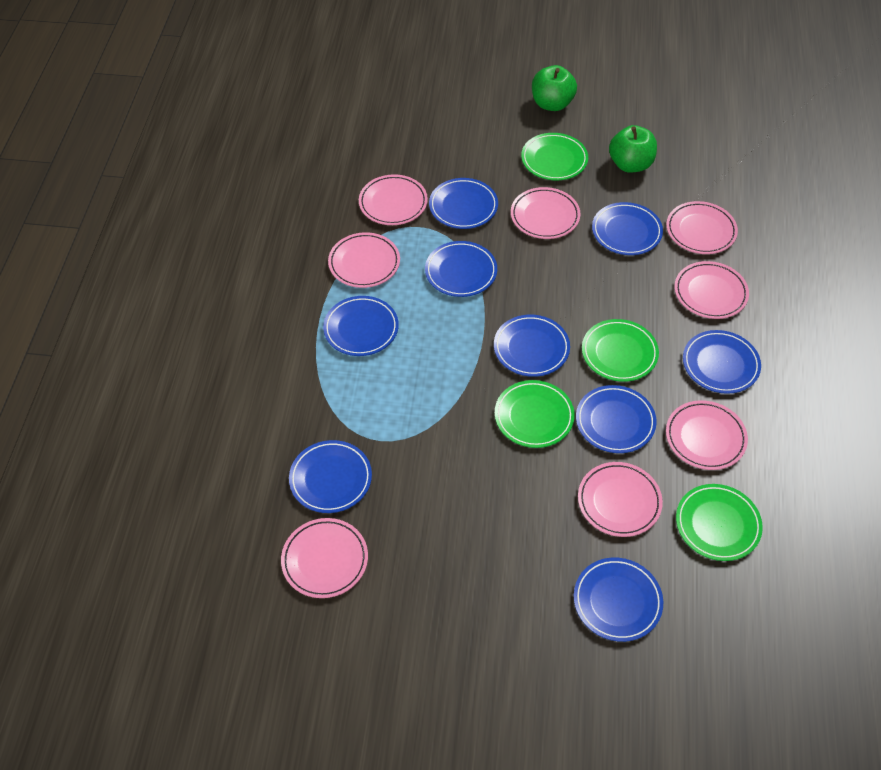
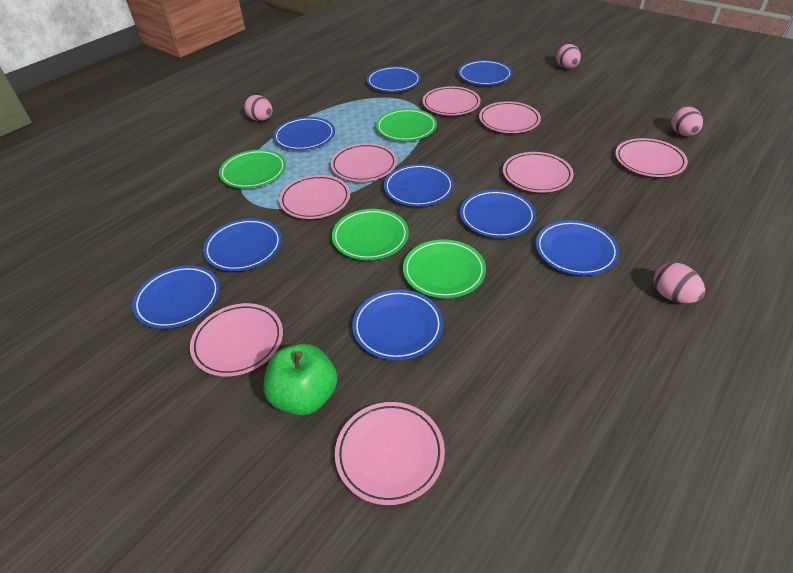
green apple: [532,65,577,111] [609,125,657,173] = 2 -> [263,344,337,415] = 1
pink egg: none = 0 -> [244,95,273,121] [556,44,581,69] [654,263,705,303] [671,106,703,136] = 4

